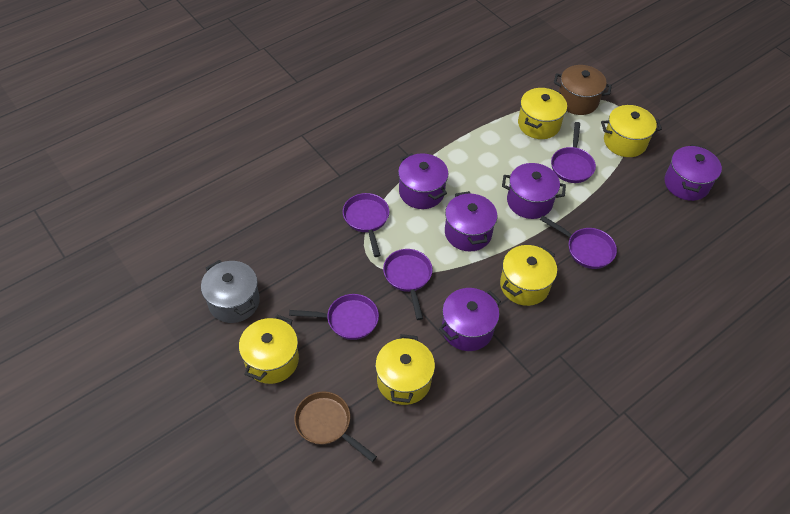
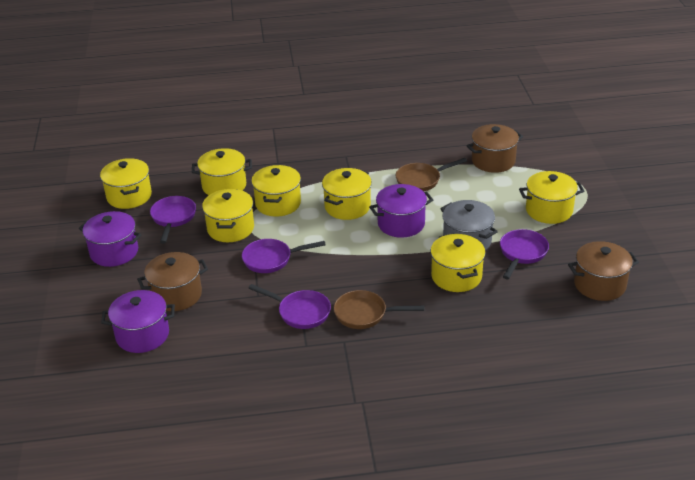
brown pan: [294,391,377,462] = 1 -> [334,290,424,329] [396,158,467,192] = 2
brown pot: [554,65,612,115] = 1 -> [137,252,208,311] [467,124,523,173] [568,241,639,301] = 3
purple pan: [289,294,379,340] [343,193,389,257] [383,249,433,320] [540,216,617,269] [551,122,596,183] = 5 -> [150,196,196,243] [242,239,326,273] [248,284,331,329] [500,229,549,279] = 4
purple pot: [398,153,448,209] [439,288,501,351] [445,191,497,251] [502,163,566,219] [665,145,722,201] = 5 -> [79,211,142,267] [101,290,175,353] [369,184,433,238] = 3
yellow pot: [239,315,299,384] [375,334,435,405] [500,245,557,306] [518,88,567,139] [601,105,662,157] = 5 -> [100,158,152,209] [192,148,252,195] [202,189,254,242] [251,165,301,217] [322,168,372,220] [430,234,485,292] [519,171,584,224] = 7

